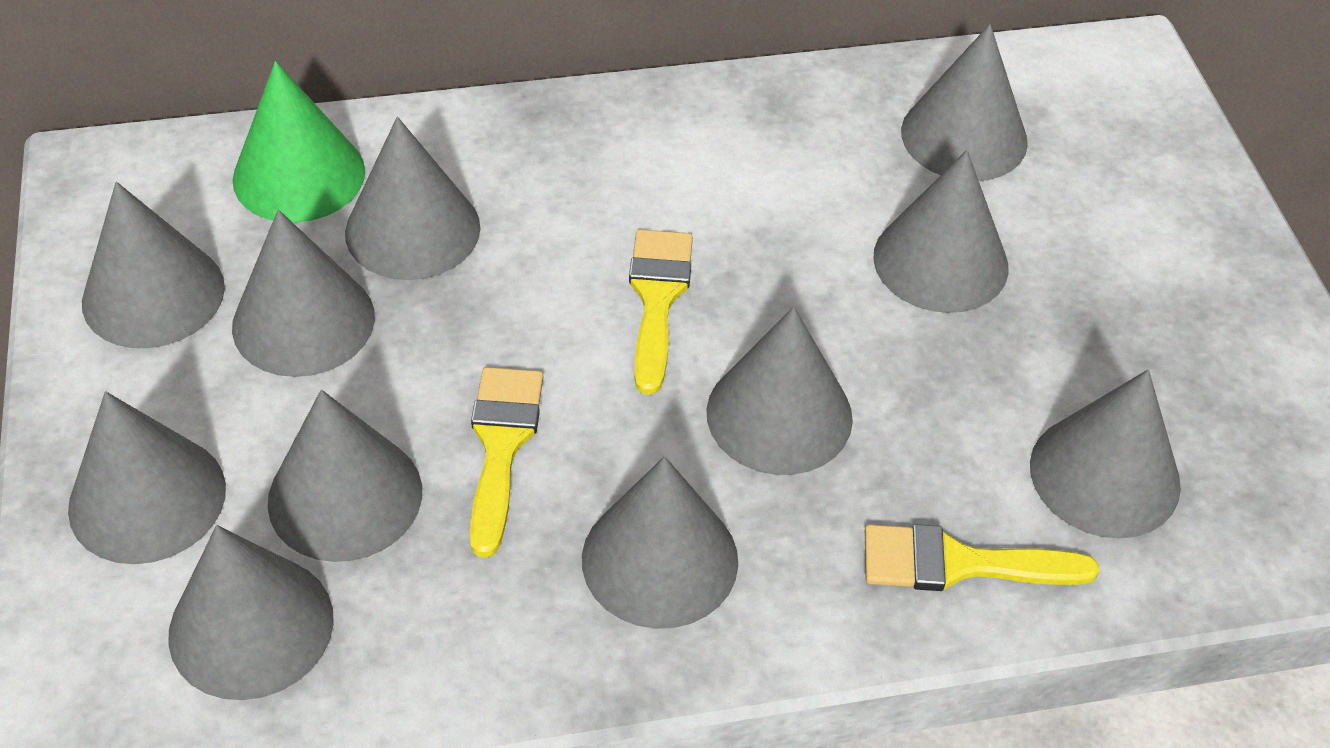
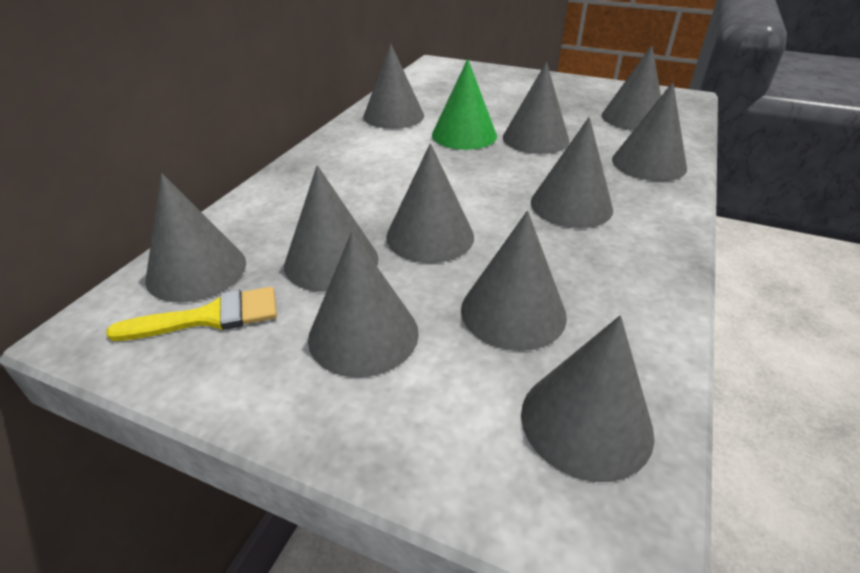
yellow brush: [470,367,543,557] [629,229,693,395] [865,524,1099,591] = 3 -> [106,287,277,341] = 1

